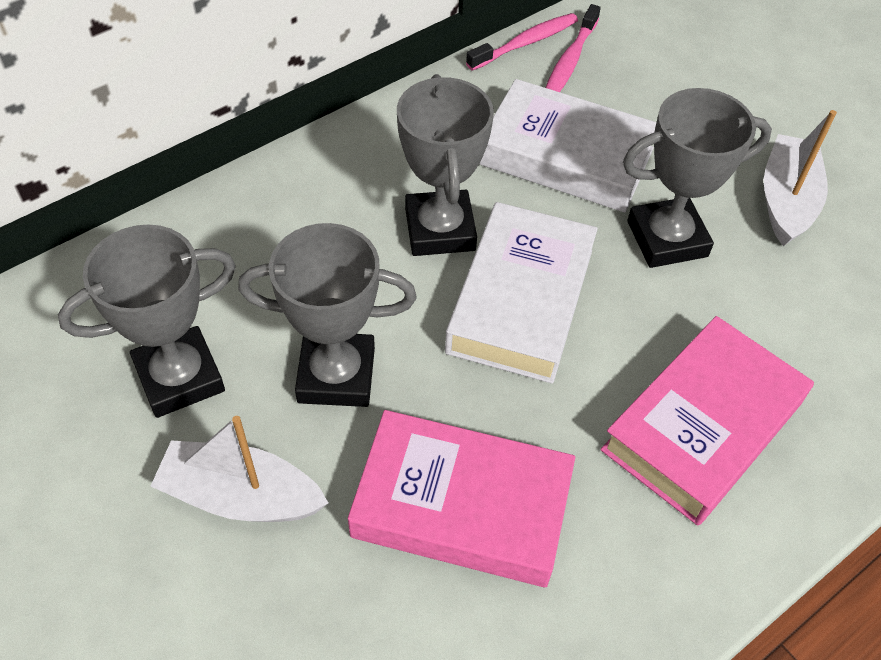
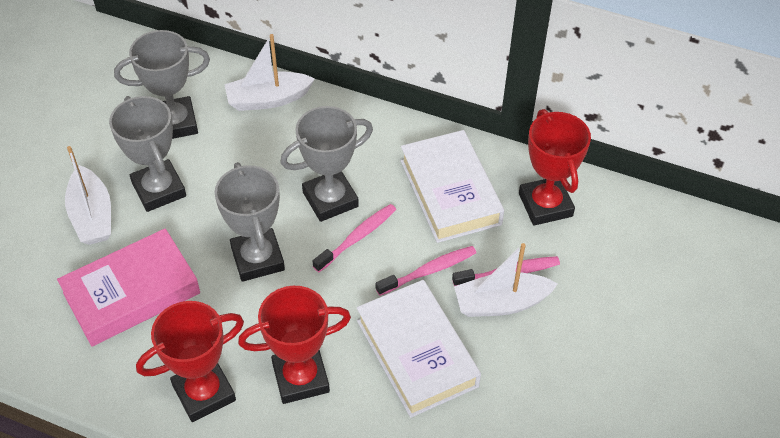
pink book: [348,410,575,587] [600,316,814,526] = 2 -> [57,228,200,347] = 1
pink toothbrush: [466,13,578,71] [546,4,601,92] = 2 -> [313,204,396,272] [376,246,476,296] [452,256,560,286] = 3
red trophy: none = 0 -> [136,301,244,422] [238,286,351,404] [519,109,591,226] = 3
white boat: [151,416,328,522] [764,110,837,246] = 2 -> [65,146,111,245] [224,34,315,111] [454,243,557,317] = 3

